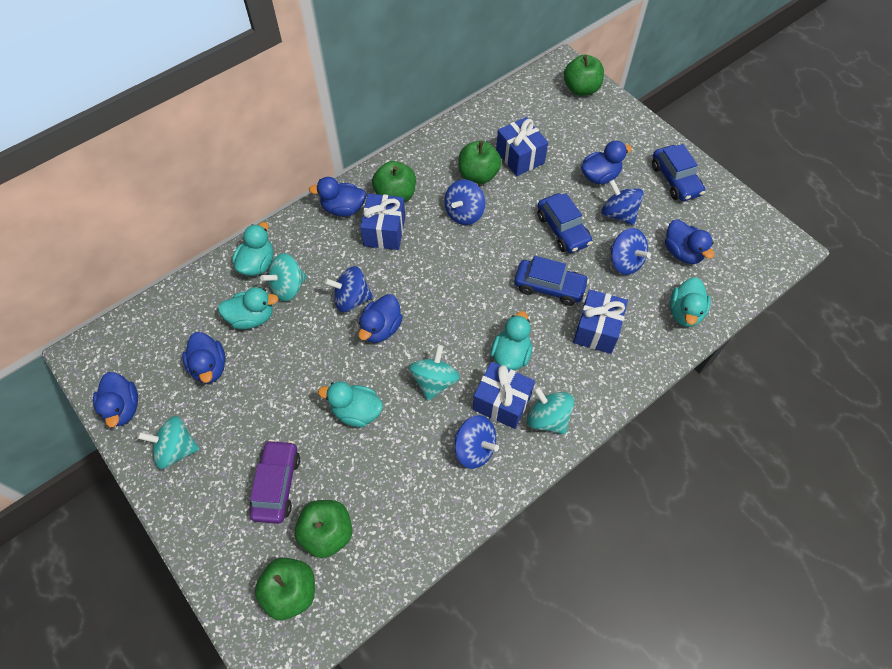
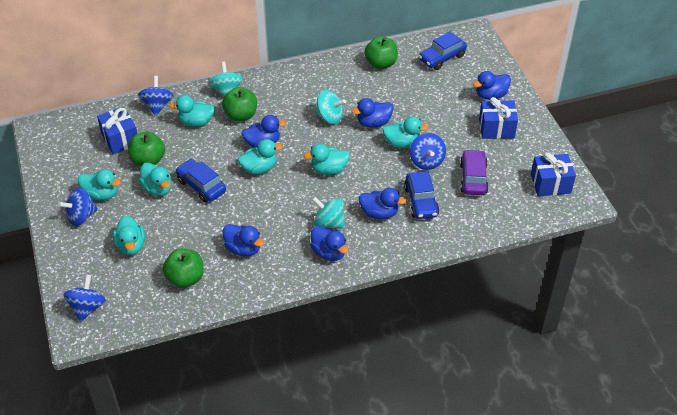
blue gift: [360,194,405,250] [473,362,535,429] [496,117,548,176] [573,289,628,354] = 4 -> [97,107,137,154] [479,97,518,139] [531,152,576,196] = 3
blue spinning top: [324,266,373,312] [444,179,485,225] [454,415,499,469] [601,179,644,225] [610,228,651,275] = 5 -> [58,187,98,226] [63,275,106,322] [138,76,174,116] [410,133,446,170] = 4
green apple: [255,558,315,620] [295,500,352,558] [372,161,416,202] [459,141,502,184] [564,55,604,96] = 5 -> [128,132,165,166] [163,249,204,288] [222,87,257,121] [364,36,398,69] = 4
turquoise duck: [218,287,279,329] [232,222,273,276] [318,381,383,427] [491,311,532,370] [670,277,711,327] = 5 -> [78,169,121,200] [113,216,145,255] [139,162,172,196] [169,95,215,127] [238,139,283,174] [304,144,350,175] [382,116,429,148] = 7
turquoise spinning top: [137,416,200,469] [260,253,307,301] [409,345,460,401] [527,386,574,434] = 4 -> [209,62,243,97] [312,197,345,229] [315,90,346,124] = 3

